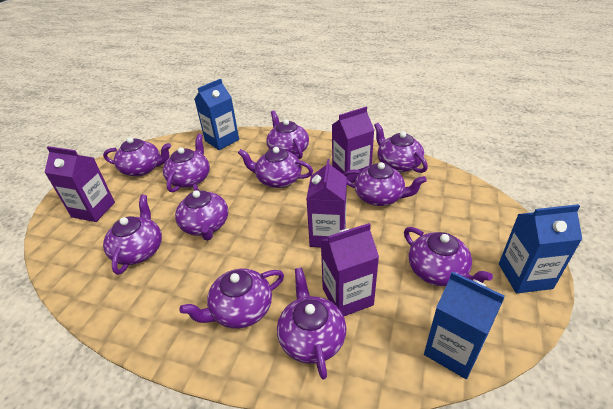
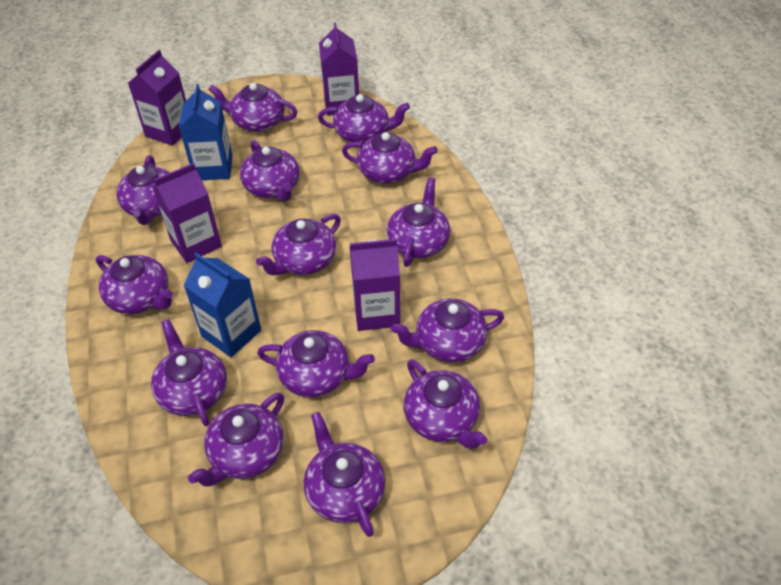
blue carton: [194,79,239,150] [424,271,505,379] [499,204,582,293] = 3 -> [179,84,232,180] [183,253,261,357] = 2
purple teapot: [103,137,171,176] [103,195,162,275] [163,134,210,192] [175,184,228,241] [180,269,284,329] [238,147,313,188] [266,110,309,159] [277,268,346,380] [343,162,427,206] [374,123,428,173] [404,227,493,286] = 11 -> [96,255,173,314] [117,155,170,225] [151,319,227,426] [188,393,284,487] [208,83,297,132] [240,140,300,202] [256,214,341,275] [257,330,375,397] [304,412,386,537] [318,94,410,144] [342,132,438,184] [387,177,450,267] [391,298,504,362] [404,360,487,449] = 14

